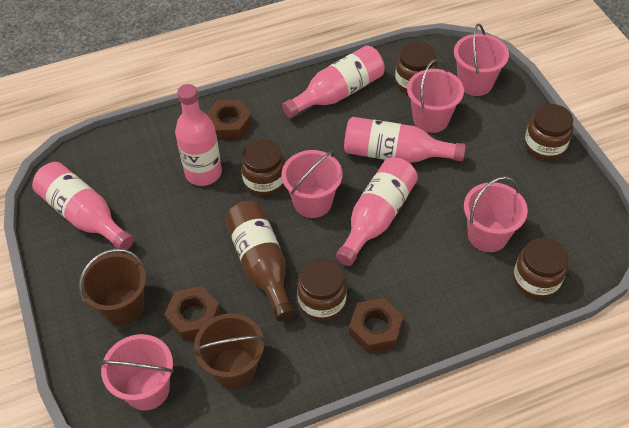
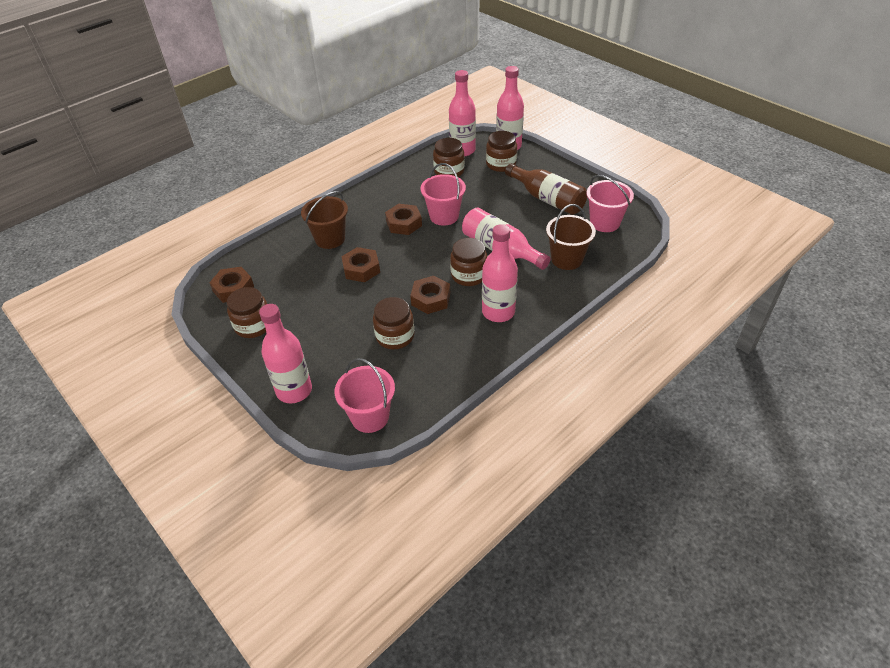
brown nut: [164,286,221,340] [206,99,252,140] [349,298,403,353] = 3 -> [209,267,254,303] [341,247,380,282] [385,204,422,235] [410,276,450,314] = 4
pink bucket: [100,334,174,411] [282,150,342,218] [407,59,464,133] [454,24,509,96] [464,176,528,252] = 5 -> [335,358,395,433] [420,163,466,226] [586,175,634,232] = 3

